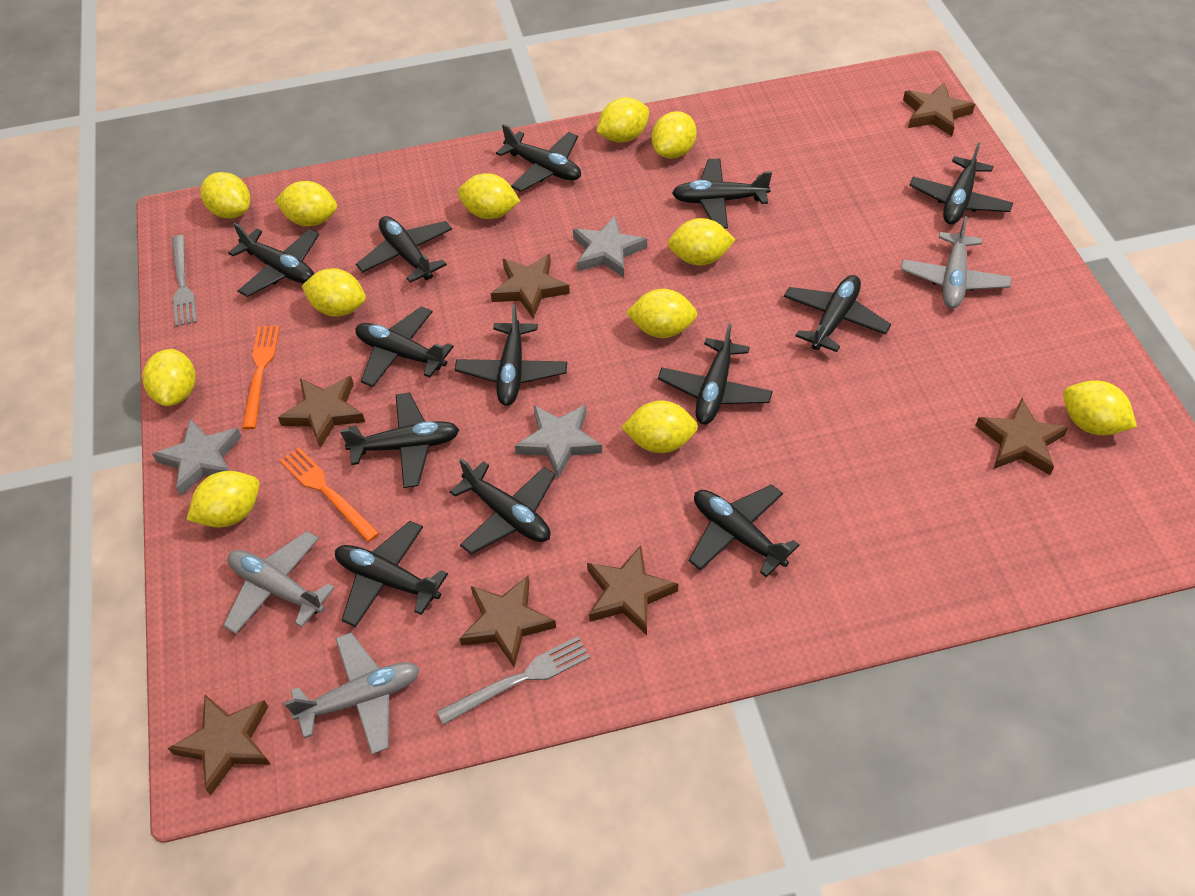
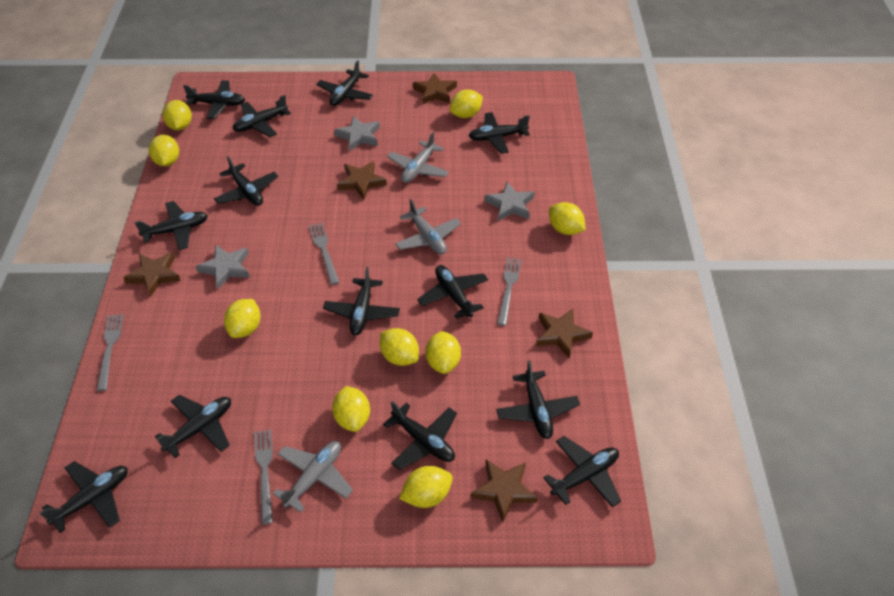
brown star: [168,695,270,796] [278,376,365,448] [459,576,556,667] [491,254,570,318] [587,545,678,635] [903,83,975,136] [975,398,1069,475] = 7 -> [123,252,181,297] [337,161,387,200] [413,73,457,104] [471,460,538,522] [536,309,593,359] = 5
grey fork: [172,235,197,327] [437,636,590,725] = 2 -> [97,314,124,391] [254,429,273,525] [309,223,339,285] [497,257,522,326] = 4
orange fork: [242,326,280,429] [280,447,379,542] = 2 -> none = 0
yellow lemon: [142,349,196,406] [187,471,259,528] [201,172,250,219] [275,181,337,226] [302,268,366,317] [458,173,520,219] [596,97,649,143] [621,400,698,453] [626,289,697,338] [652,111,697,158] [668,218,736,266] [1063,380,1137,435] = 12 -> [149,135,179,166] [162,100,192,130] [224,299,261,338] [332,386,370,432] [380,328,419,366] [399,466,453,508] [425,331,461,374] [450,89,483,118] [549,202,586,235] = 9

